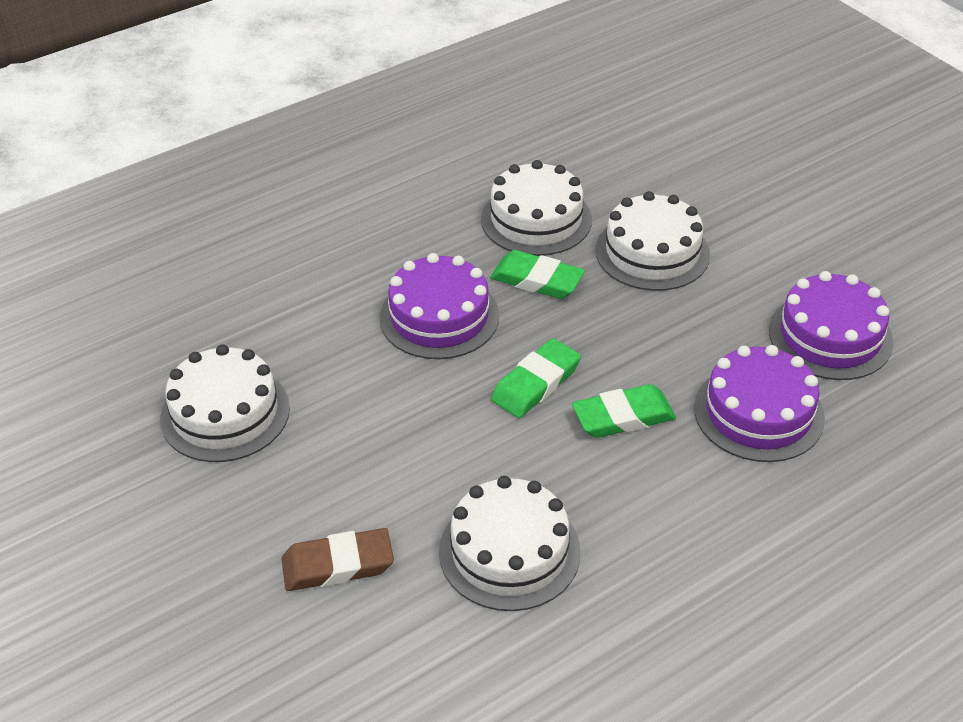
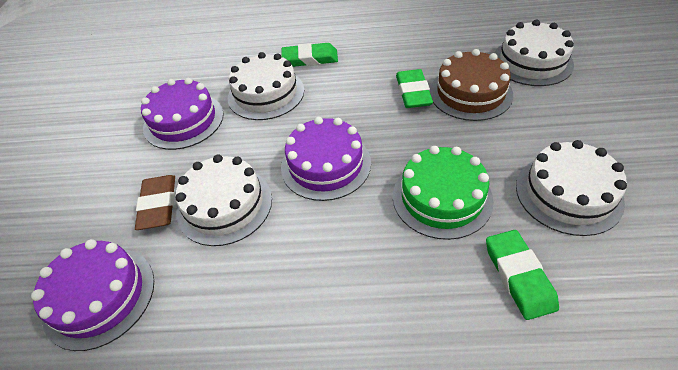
brown cake: none = 0 -> [430,49,513,121] = 1
green cake: none = 0 -> [393,146,494,240] = 1

